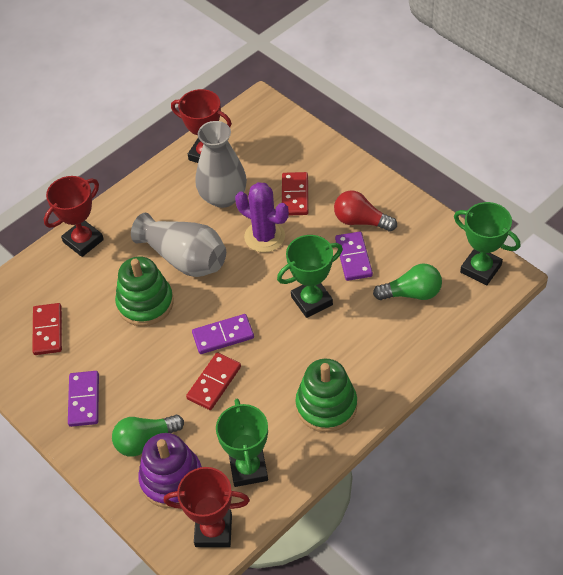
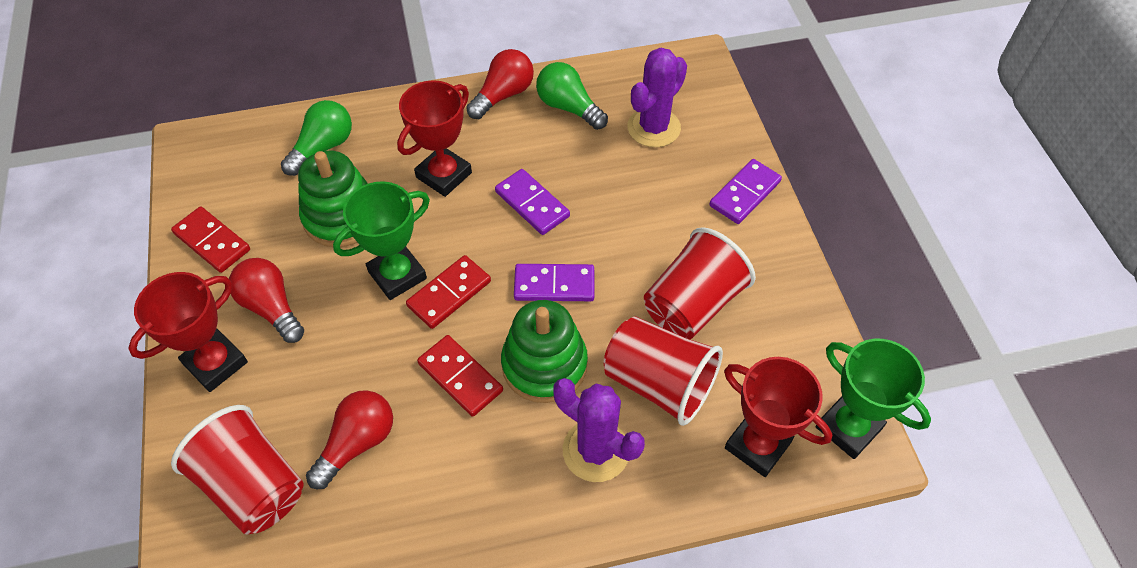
green trophy: [216,399,268,487] [277,235,343,318] [454,202,521,285] = 3 -> [333,181,430,300] [815,339,931,459] = 2
grey vase: [131,213,226,277] [195,121,247,208] = 2 -> none = 0
purple cactus: [235,182,289,252] = 1 -> [553,378,645,482] [627,48,687,147] = 2
purple stacking toy: [138,433,202,508] = 1 -> none = 0
red cup: none = 0 -> [171,405,303,535] [603,316,723,426] [644,227,756,339] = 3
red light bulb: [334,190,397,232] = 1 -> [229,258,304,343] [306,390,393,489] [466,49,534,119] = 3

